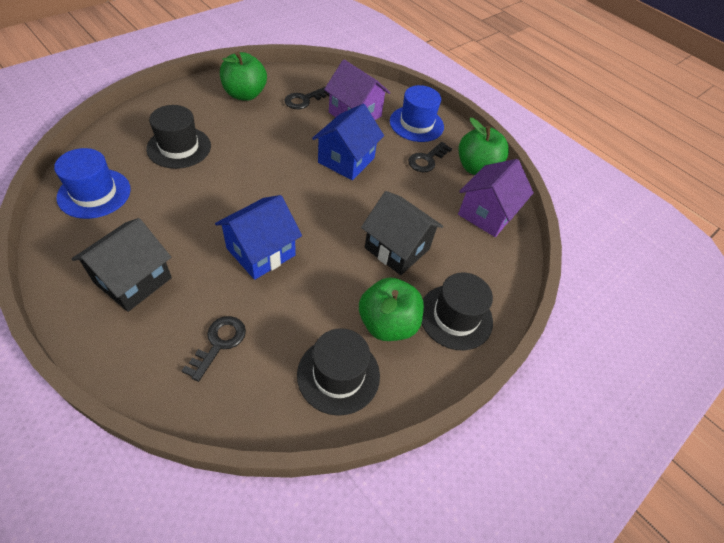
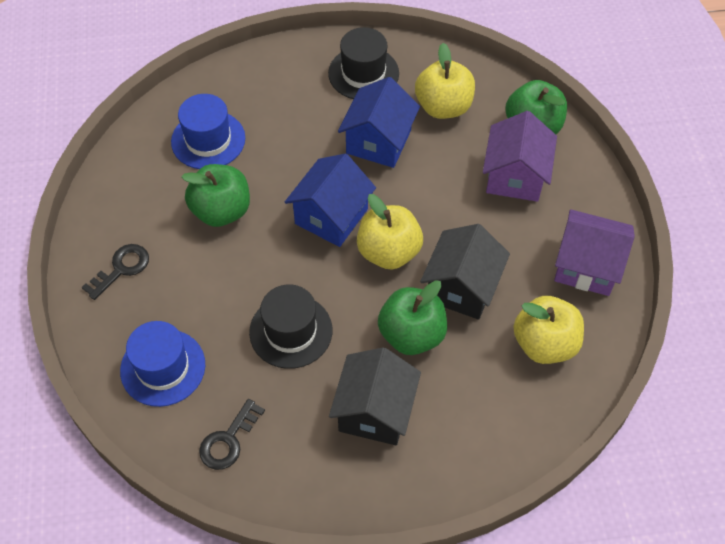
black hat: [146,105,211,169] [297,328,380,416] [421,272,493,350] = 3 -> [249,284,332,369] [328,27,399,99] = 2
black key: [182,316,246,382] [284,87,330,109] [408,142,452,172] = 3 -> [82,244,149,300] [199,399,265,470] = 2
yellow apple: none = 0 -> [357,194,423,269] [415,43,475,119] [513,296,584,364] = 3

